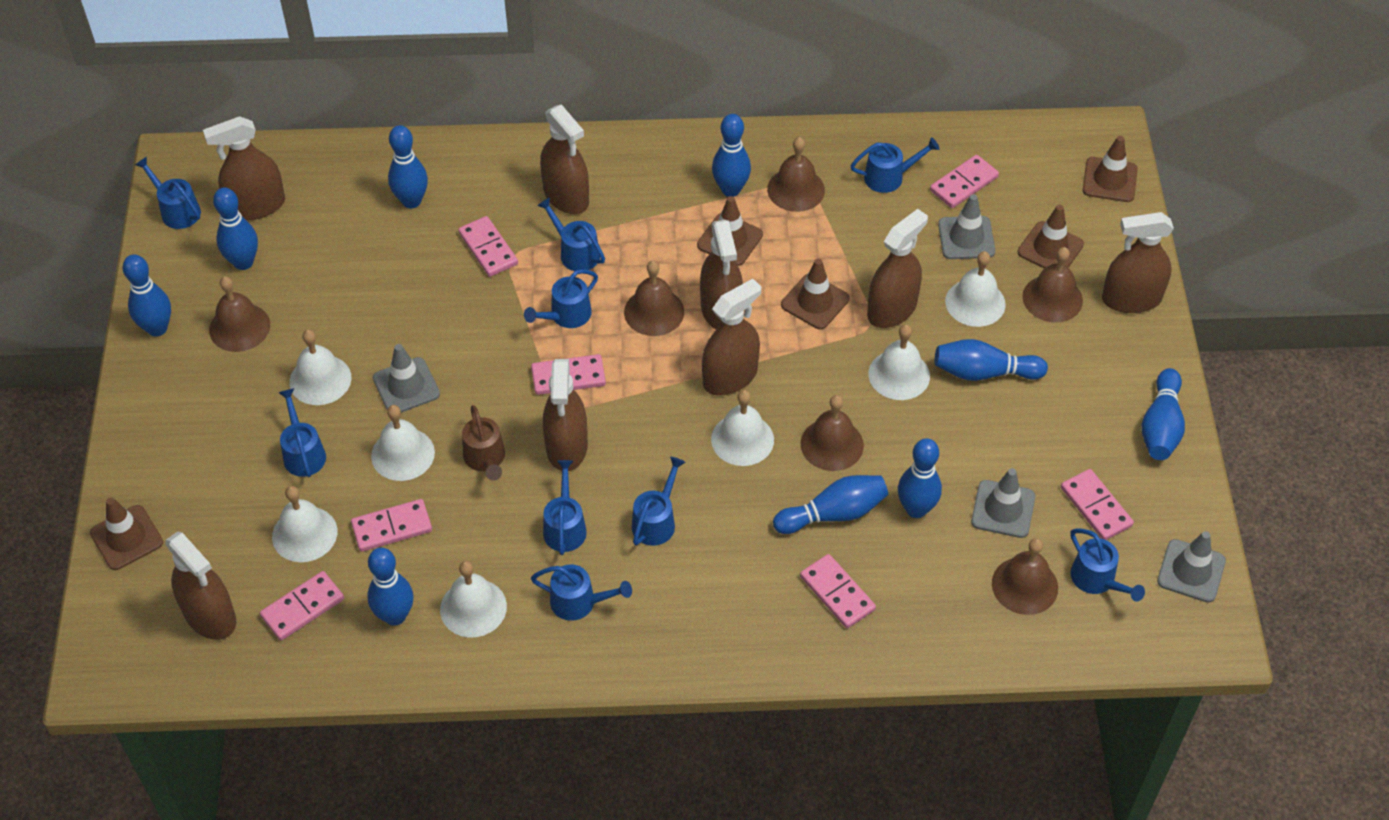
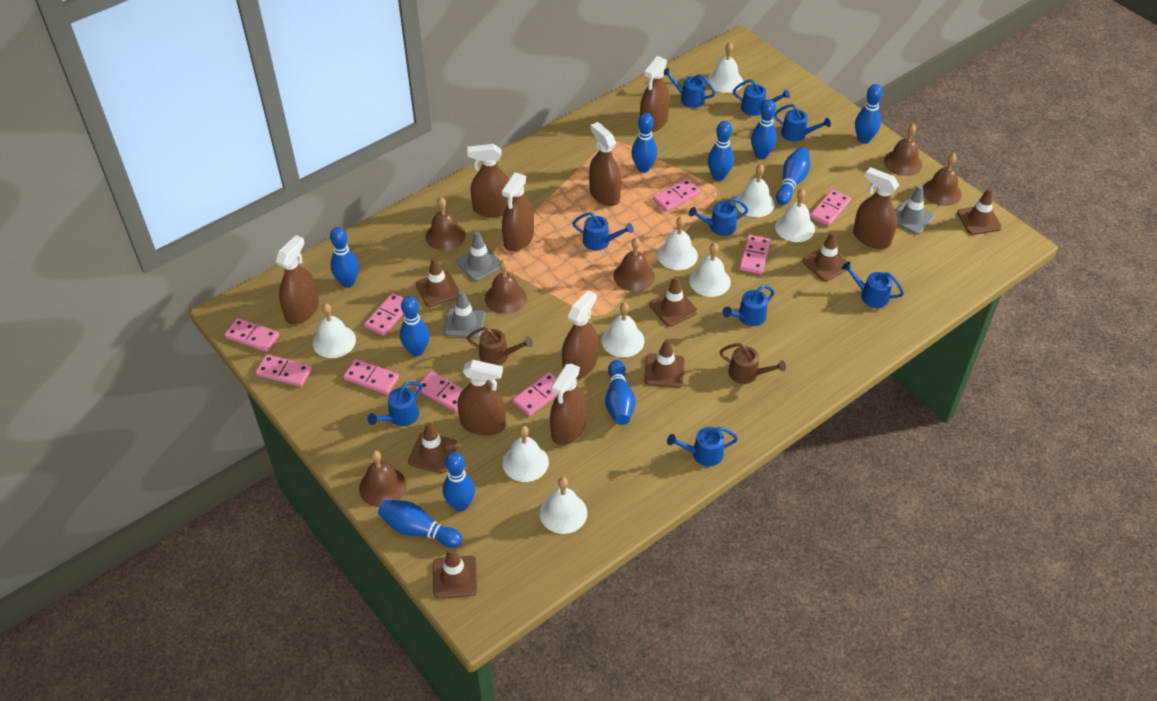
blue bowling pin: [123,254,171,336] [213,187,258,270] [367,548,413,626] [388,125,428,208] [712,114,751,197] [773,475,888,534] [898,438,942,518] [935,339,1048,381] [1141,368,1185,460] = 9 -> [330,227,359,287] [378,500,462,548] [400,296,429,356] [443,452,475,511] [605,360,636,425] [631,113,657,173] [708,121,734,181] [751,99,777,159] [776,147,810,205] [855,84,883,144] = 10
brown spray bottle: [165,531,236,640] [203,116,285,220] [540,104,589,214] [543,359,588,471] [700,220,743,329] [702,279,761,396] [867,209,928,328] [1102,212,1174,313] = 8 -> [276,235,319,324] [457,360,506,435] [467,144,509,217] [502,172,534,251] [550,364,587,445] [562,290,598,379] [589,122,621,206] [640,56,670,132] [853,167,899,249] = 9
brown traffic cone: [90,497,163,570] [697,196,763,266] [781,259,849,330] [1017,205,1084,269] [1083,136,1138,202] = 5 -> [408,422,458,473] [416,257,459,307] [433,548,478,599] [644,339,685,388] [649,276,697,327] [802,232,847,281] [957,188,1002,235] = 7
brown watering can: [462,405,505,481] = 1 -> [467,327,533,365] [720,343,786,384] = 2
grey traffic cone: [373,344,440,413] [938,194,995,259] [971,468,1035,538] [1157,531,1226,603] = 4 -> [443,291,485,338] [456,231,501,281] [895,186,935,234] = 3
pink domino: [260,571,344,641] [351,499,432,552] [458,216,518,277] [531,354,606,395] [800,554,876,628] [930,155,999,208] [1061,469,1134,540] = 7 -> [225,318,279,352] [256,354,312,387] [343,359,399,395] [364,293,404,336] [416,371,464,412] [513,372,558,416] [653,179,701,212] [739,235,771,274] [810,189,851,226] = 9
white bell: [272,486,337,562] [289,329,352,405] [371,405,435,481] [440,561,507,637] [711,390,774,466] [868,324,930,400] [945,251,1006,327] = 7 -> [313,303,356,358] [502,426,549,482] [540,477,587,534] [601,303,644,357] [657,217,698,270] [689,243,731,297] [708,42,743,93] [735,164,775,217] [775,189,815,242] = 9

